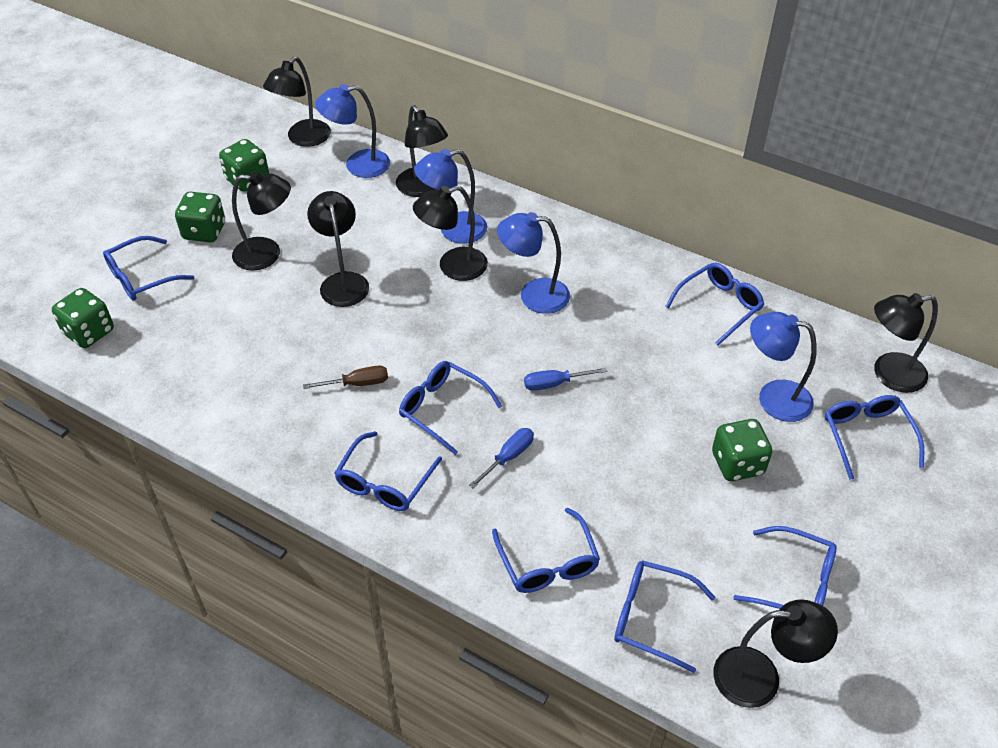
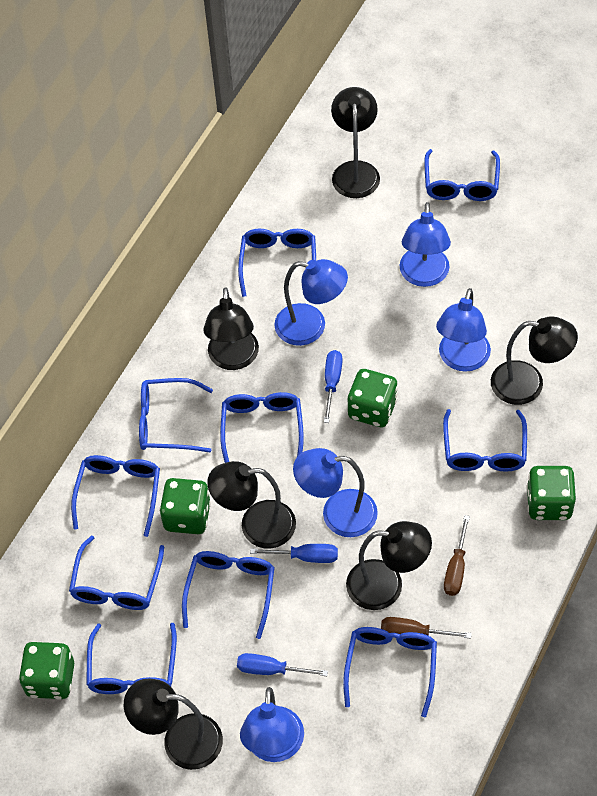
black lamp: [232,171,291,270] [263,56,331,147] [307,191,369,307] [396,105,448,197] [413,186,488,281] [713,599,838,708] [874,293,938,393] = 7 -> [124,678,223,770] [203,287,259,370] [207,461,296,549] [331,87,380,198] [346,521,432,610] [491,316,578,405] = 6
blue glasses: [103,236,194,300] [334,431,442,511] [399,361,502,455] [492,508,600,593] [614,560,715,673] [665,263,764,345] [733,526,837,609] [825,395,924,480] = 8 -> [69,536,164,610] [71,455,160,537] [86,623,177,694] [139,378,213,453] [182,551,275,639] [220,392,304,463] [238,229,316,297] [343,627,437,717] [424,149,500,201] [443,409,527,472] = 10
blue lamp: [315,84,390,178] [414,149,487,244] [497,212,570,314] [750,312,817,422] = 4 -> [240,687,304,762] [274,259,348,346] [293,448,378,537] [399,202,451,287] [436,288,491,372] = 5
blue screwdriver: [469,428,534,489] [524,367,607,391] = 2 -> [237,653,328,676] [250,544,338,563] [324,350,342,423] = 3
brown screwdriver: [303,366,388,389] = 1 -> [381,617,472,639] [444,515,470,596] = 2

